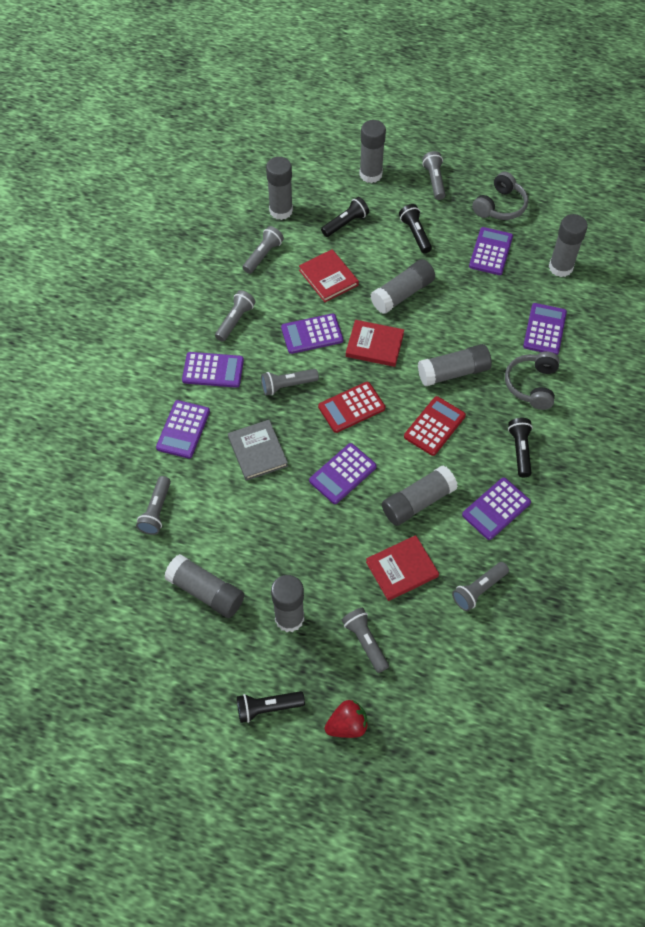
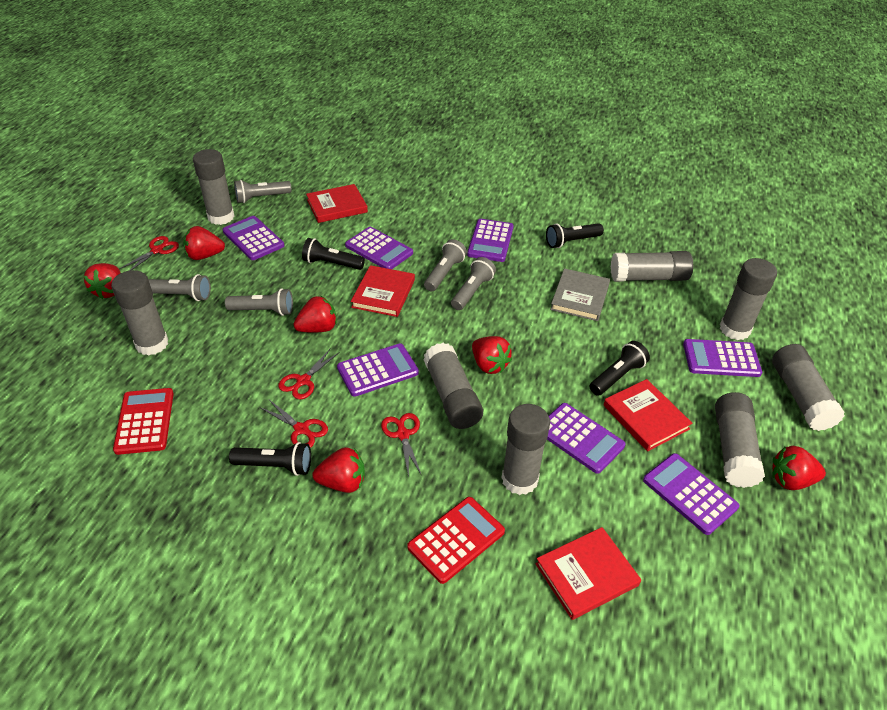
grey flashlight: [136,476,171,535] [215,290,256,342] [243,226,284,274] [261,369,319,395] [342,608,389,673] [422,151,445,200] [452,562,509,611] = 7 -> [148,274,211,301] [225,288,293,316] [234,180,292,203] [424,239,467,291] [451,257,496,310] = 5
grey headphones: [472,172,528,220] [505,351,560,410] = 2 -> none = 0
red book: [299,249,359,302] [346,320,404,367] [366,535,439,601] = 3 -> [306,184,368,223] [351,265,415,317] [536,527,641,620] [604,379,692,451] = 4
red scissors: none = 0 -> [119,236,179,271] [259,400,328,448] [278,348,340,400] [381,413,422,478] = 4
red strawberry: [325,700,368,738] = 1 -> [84,263,120,299] [183,226,225,260] [293,296,337,333] [313,447,365,493] [472,336,512,374] [772,446,826,490] = 6

